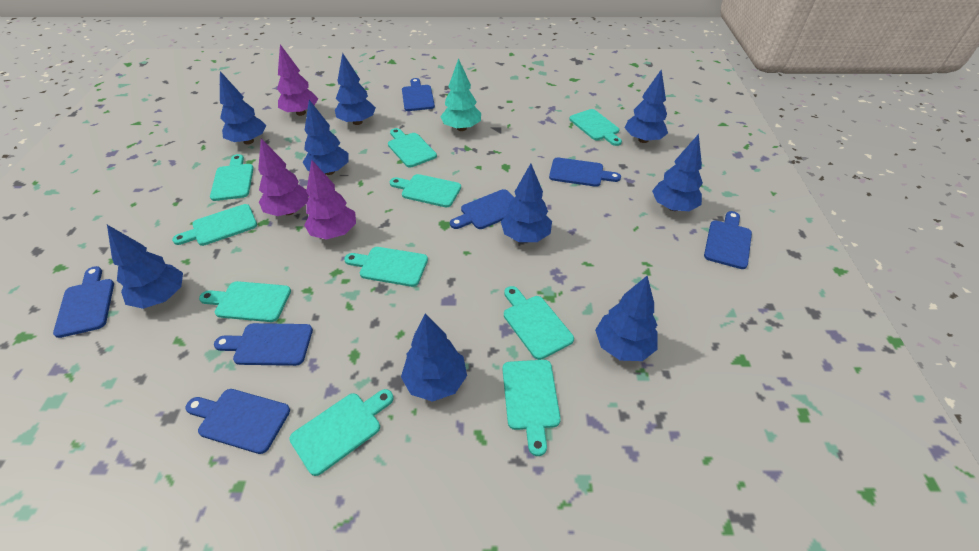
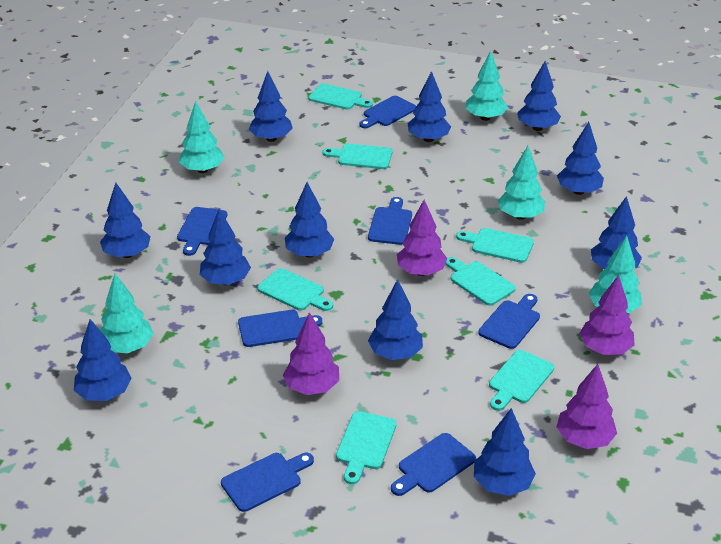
blue tree: [107,225,183,309] [220,71,266,145] [303,100,348,175] [335,53,376,125] [401,313,467,402] [501,164,552,242] [595,276,658,361] [625,69,668,143] [652,134,703,211] = 9 -> [74,319,132,401] [100,183,150,258] [200,209,251,285] [249,71,293,142] [285,182,334,258] [368,279,423,360] [408,71,451,142] [474,408,536,496] [517,61,561,131] [557,122,604,195] [591,196,642,269] = 11
purple tree: [258,138,309,216] [277,44,318,116] [304,160,356,240] = 3 -> [283,312,339,395] [397,200,447,276] [556,364,617,449] [579,275,634,355] = 4
turquoise cutting board: [172,204,257,246] [199,281,291,322] [210,154,254,201] [289,389,394,476] [344,247,428,287] [388,128,437,167] [390,174,461,207] [503,360,561,456] [504,286,574,360] [569,109,622,146] = 10 -> [257,268,333,311] [309,84,373,110] [323,144,392,169] [336,411,397,484] [445,257,516,306] [456,228,534,263] [489,350,554,411] = 7
turquoise tree: [440,58,481,131] = 1 -> [100,274,154,353] [179,101,225,173] [465,51,508,121] [497,146,545,220] [589,236,642,313] = 5

